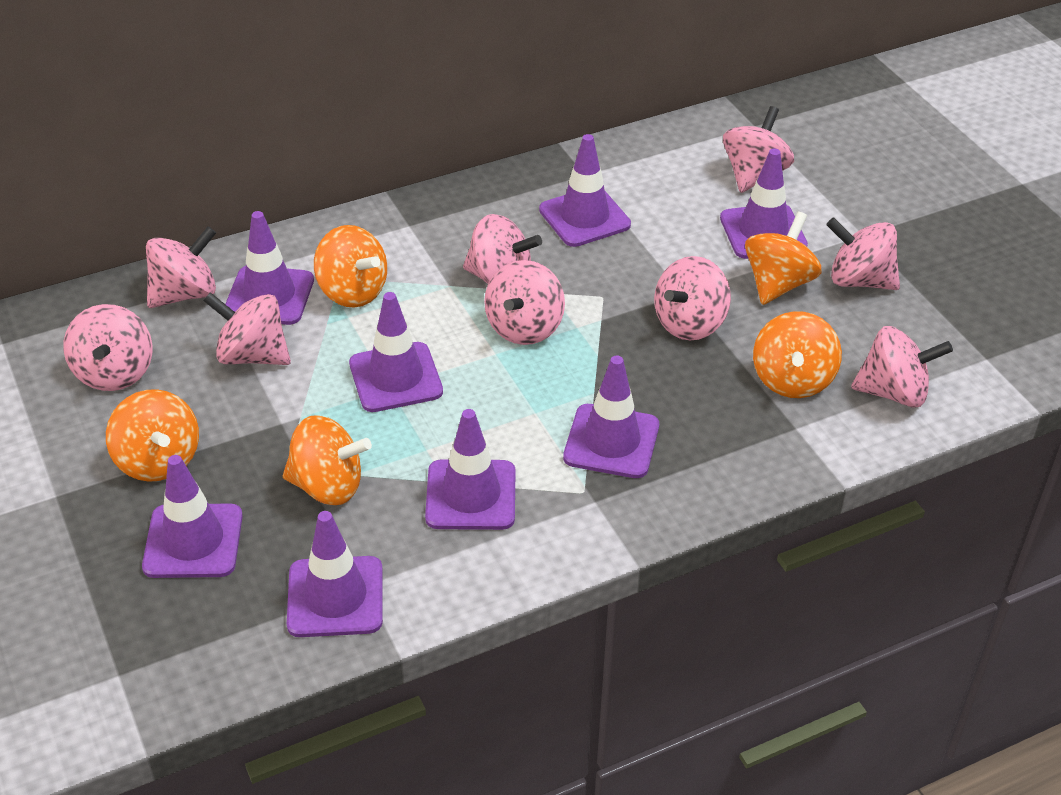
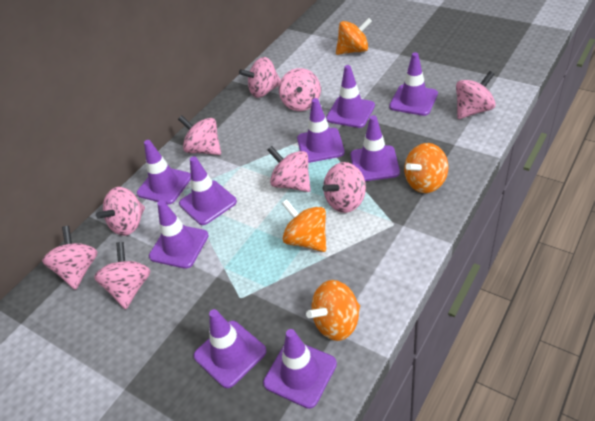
orange spinning top: [106,389,199,482] [283,415,372,505] [314,225,387,308] [745,212,822,305] [753,311,842,398] = 5 -> [282,199,326,252] [306,280,360,341] [336,18,372,55] [404,143,448,193] = 4
purple traffic cone: [142,455,243,578] [225,211,314,325] [287,511,383,637] [349,292,443,412] [425,409,515,530] [539,134,631,247] [563,356,659,478] [720,149,808,259] = 8 -> [137,140,191,204] [149,200,209,269] [179,156,237,225] [194,309,266,388] [263,329,337,409] [297,98,345,163] [326,65,375,128] [350,115,400,181] [389,52,438,116] = 9

